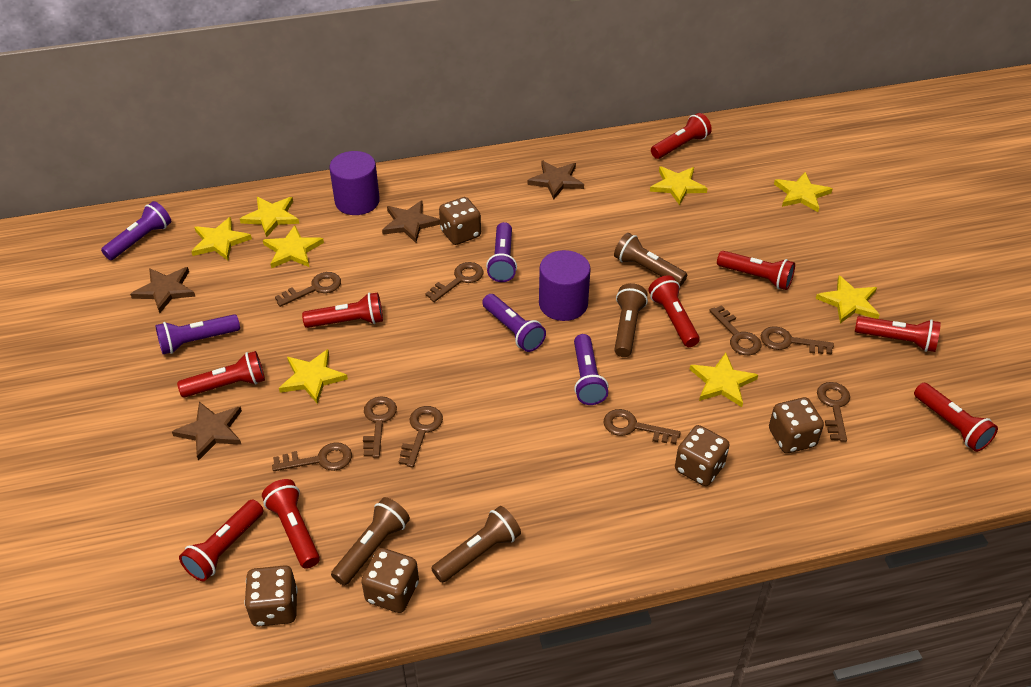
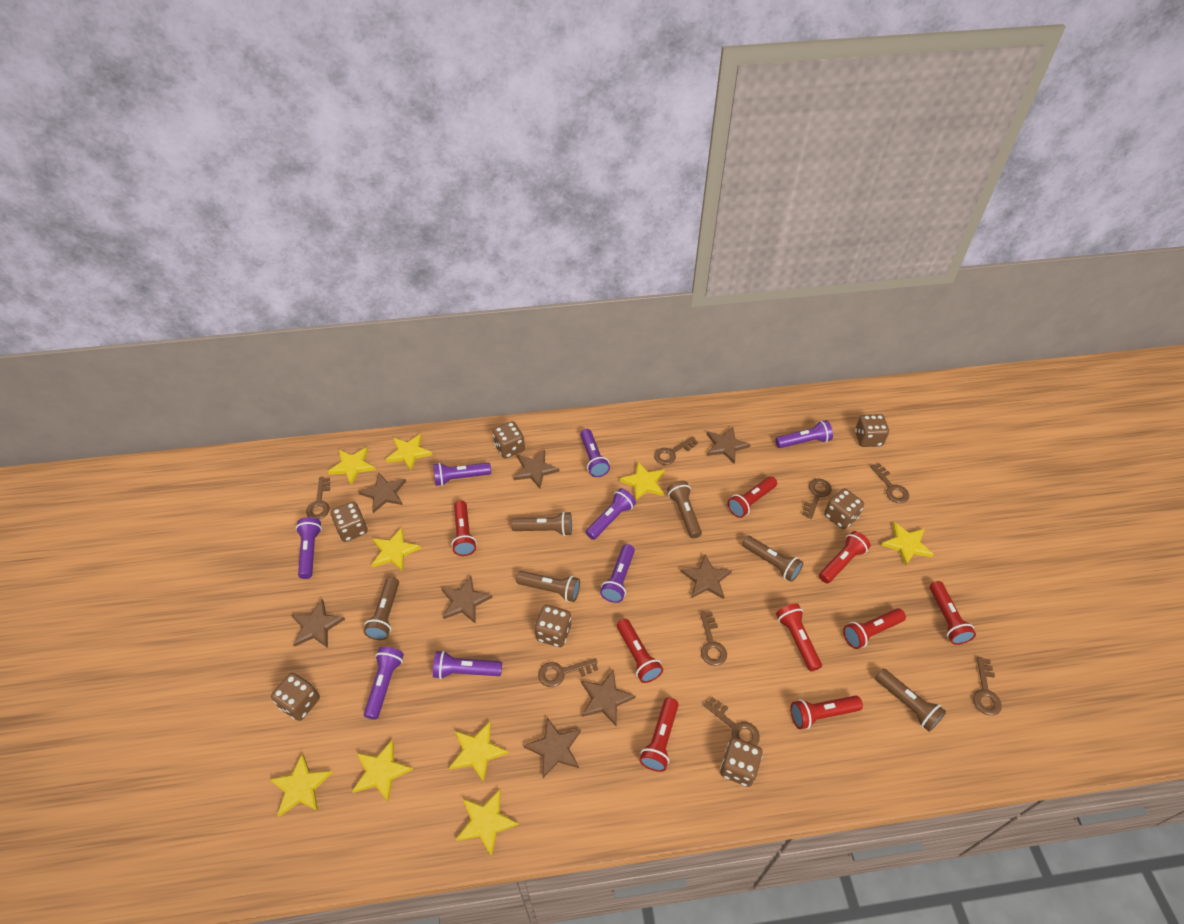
brown dice: [244,565,298,627] [361,548,419,613] [439,197,481,245] [675,425,730,486] [769,397,824,453] = 5 -> [271,673,320,721] [331,502,368,542] [492,421,525,458] [535,605,571,647] [720,738,763,787] [824,489,864,529] [855,414,889,447] = 7
brown flashlight: [331,497,410,586] [431,506,521,583] [614,233,687,286] [614,283,648,357] = 4 -> [363,577,399,640] [511,512,572,536] [516,571,580,602] [667,481,702,538] [742,536,803,582] [875,669,946,732] = 6
brown key: [272,442,352,471] [275,272,341,307] [363,396,397,458] [399,406,443,468] [425,262,484,302] [604,409,681,444] [709,305,761,355] [761,326,834,355] [817,382,850,442] = 9 -> [306,477,330,520] [538,658,598,687] [654,436,698,465] [700,611,727,666] [704,697,760,745] [802,479,832,519] [870,463,909,503] [973,657,1002,716] = 8
brown star: [130,267,196,313] [172,402,242,461] [382,200,440,243] [527,161,584,199] = 4 -> [291,599,345,648] [358,473,406,513] [441,576,493,623] [513,450,559,488] [523,718,581,778] [581,670,636,726] [680,554,732,599] [706,427,751,464] = 8
purple cylinder: [329,151,380,215] [539,250,590,321] = 2 -> none = 0
purple flashlight: [101,201,171,260] [155,314,240,354] [482,294,546,352] [486,222,517,282] [574,334,609,405] = 5 -> [296,517,322,579] [364,647,404,720] [433,463,491,486] [433,651,502,679] [580,429,610,477] [586,488,636,540] [600,544,635,603] [775,420,833,448] = 8
yellow star: [191,217,252,260] [240,197,299,238] [263,225,324,268] [279,349,348,404] [650,166,708,205] [689,353,758,407] [774,172,832,212] [816,275,880,323] = 8 -> [269,754,332,817] [327,447,376,485] [352,739,413,803] [372,528,421,572] [386,434,433,471] [449,722,509,783] [456,789,519,857] [619,462,665,500] [881,522,934,566] = 9

